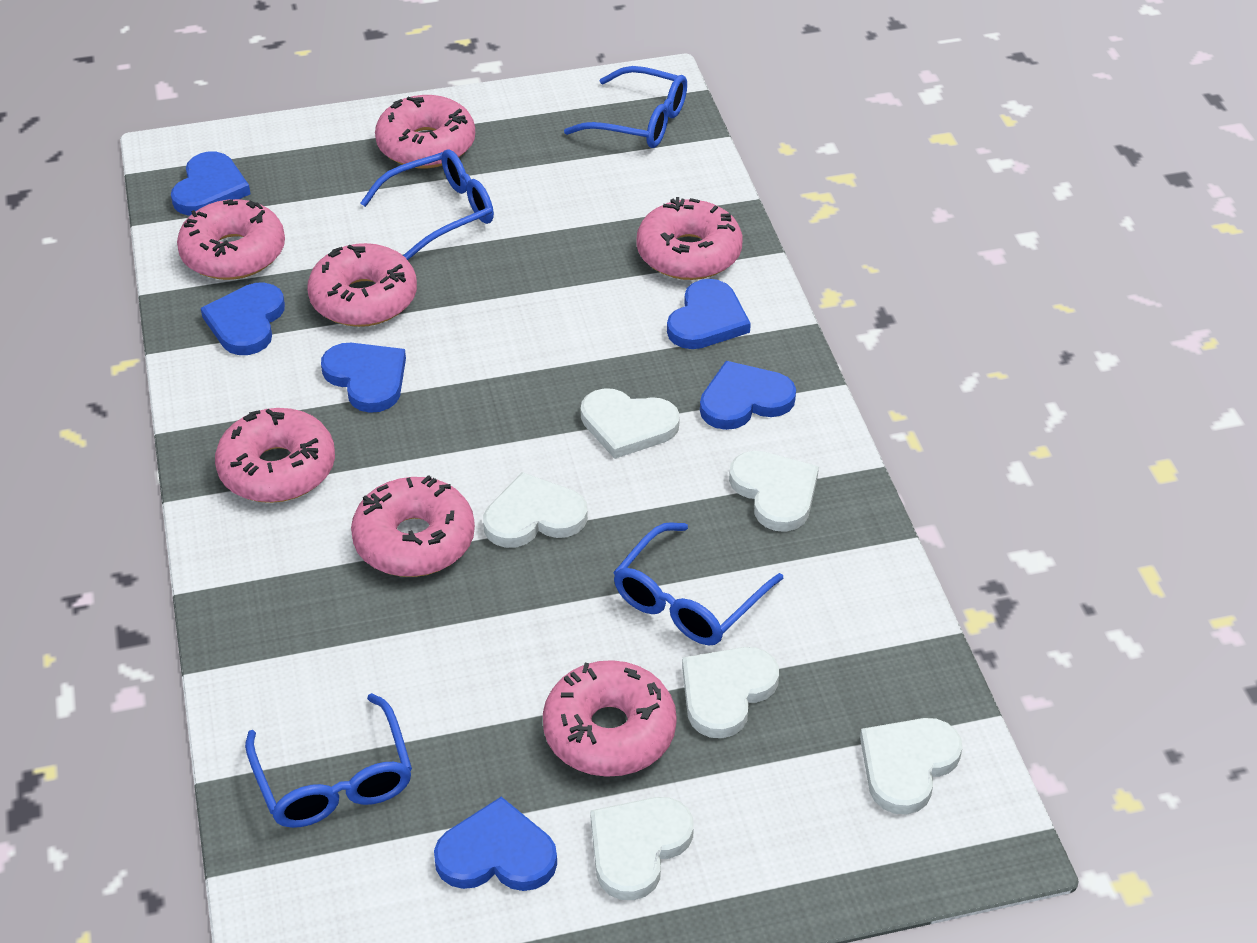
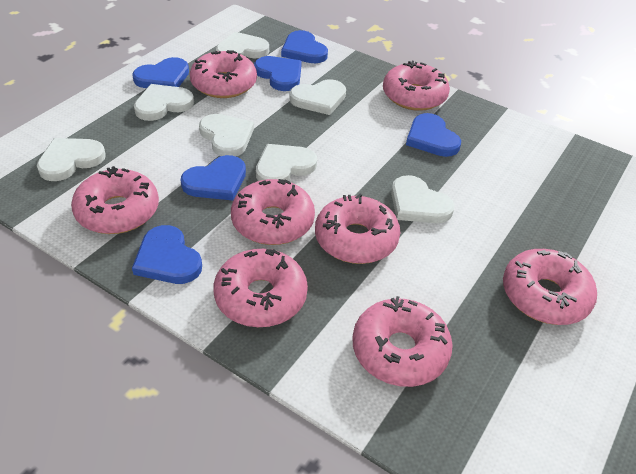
blue glasses: [245,693,412,828] [360,149,494,260] [564,66,687,148] [613,522,784,646] = 4 -> none = 0
pink donut: [177,199,285,280] [215,408,335,503] [307,243,417,327] [351,475,475,577] [375,95,475,168] [543,660,677,777] [637,197,742,280] = 7 -> [71,166,159,234] [190,50,257,98] [213,249,308,327] [231,179,315,245] [315,194,400,264] [352,296,453,387] [383,61,450,111] [503,249,597,325] = 8
white heart: [483,472,588,548] [581,388,680,459] [590,797,694,900] [682,647,779,738] [729,451,819,532] [860,718,962,815] = 6 -> [37,138,106,181] [134,84,194,121] [199,114,254,157] [216,32,269,59] [256,144,317,181] [289,79,346,115] [391,175,454,223] = 7

